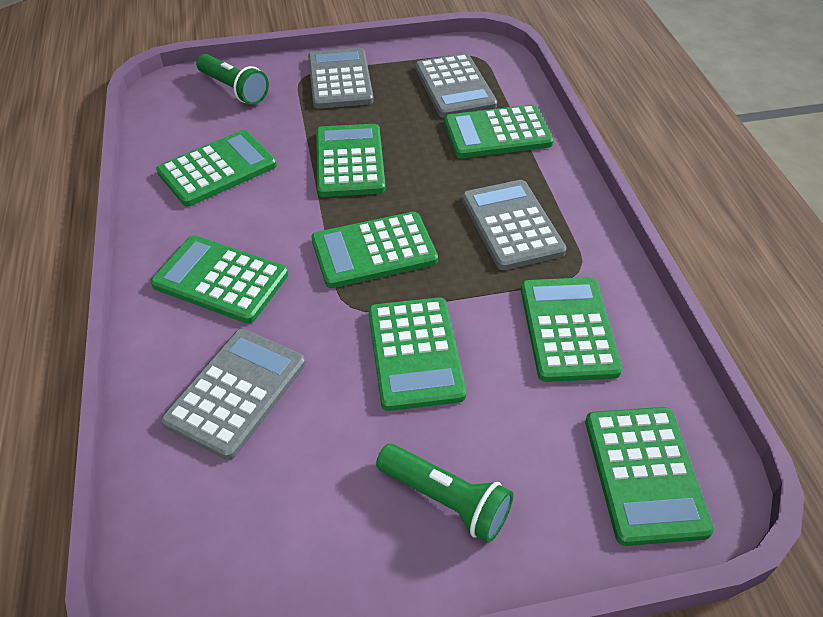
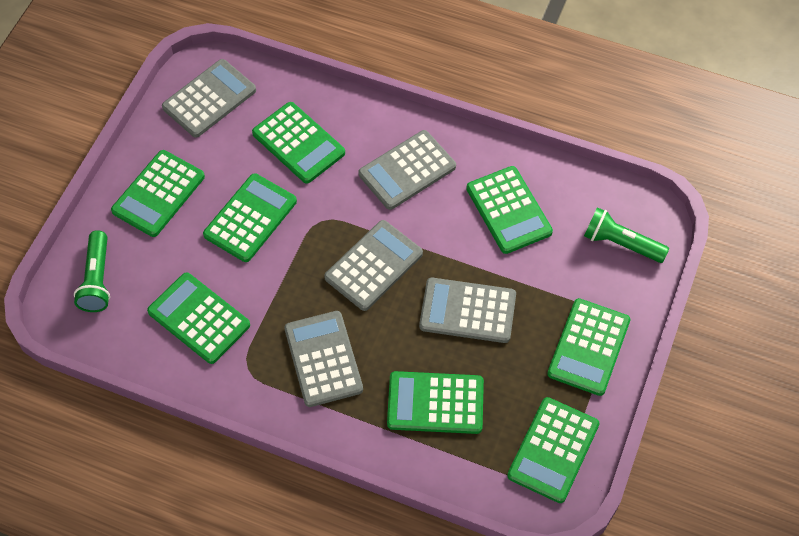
grey calculator: [161,329,305,460] [308,48,374,109] [415,53,497,118] [462,180,567,270] = 4 -> [162,59,256,138] [284,311,363,407] [324,220,423,311] [358,130,456,210] [419,277,516,343] = 5

